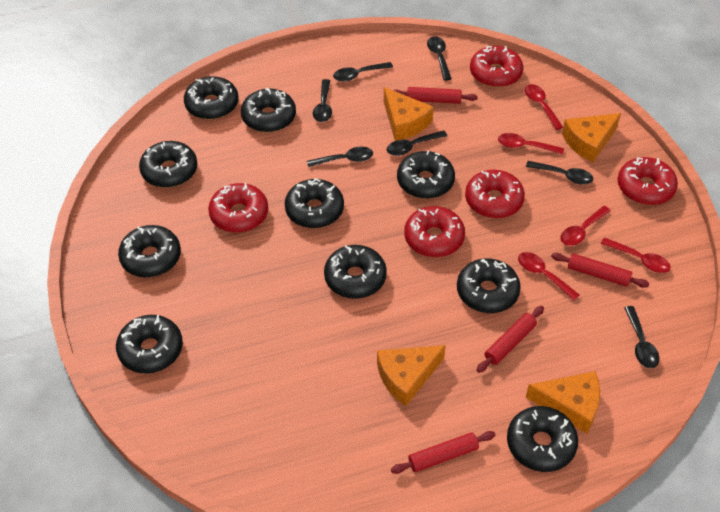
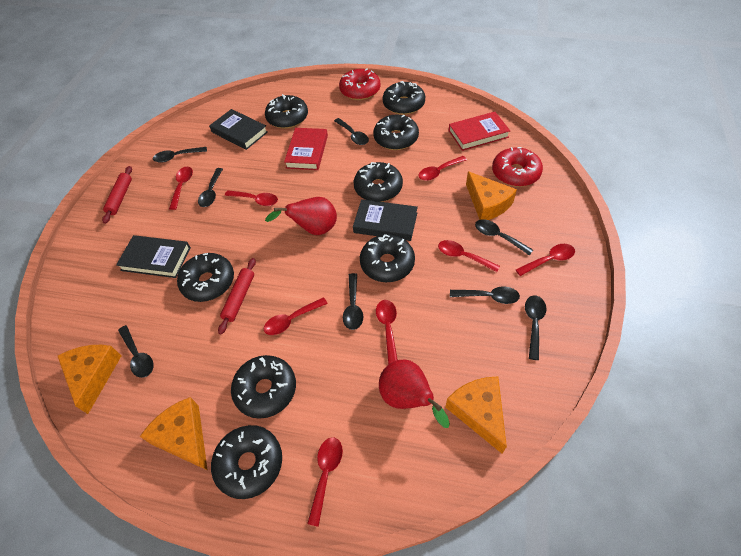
black book: none = 0 -> [116,235,191,278] [209,109,268,150] [353,199,418,241] = 3
black donut: [116,315,183,373] [118,225,181,278] [139,141,197,188] [184,76,238,120] [241,88,296,132] [285,178,344,228] [324,245,387,299] [397,151,455,199] [457,258,521,313] [507,406,578,472] = 10 -> [177,253,234,302] [211,425,282,499] [231,355,296,419] [265,94,308,129] [354,162,403,202] [360,234,415,282] [373,114,419,150] [383,81,425,115] = 8
black spoon: [307,147,373,167] [313,79,332,122] [333,62,393,82] [387,130,447,156] [427,36,452,81] [526,161,593,185] [624,306,660,368] = 7 -> [118,325,154,378] [153,147,207,163] [198,168,223,207] [334,118,369,145] [343,273,363,330] [450,286,520,304] [475,219,533,255] [525,295,547,360] = 8
red book: none = 0 -> [284,128,328,170] [448,112,510,151] = 2
red donut: [208,183,268,233] [404,206,465,257] [465,170,525,219] [470,46,523,87] [618,157,678,205] = 5 -> [339,69,380,100] [492,147,543,187] = 2
red pear: none = 0 -> [265,197,337,235] [379,360,450,428] = 2
red rolling pin: [391,431,495,474] [393,87,478,104] [477,306,544,373] [551,253,650,288] = 4 -> [102,166,132,224] [218,258,256,335] = 2
red spoon: [498,133,564,155] [518,252,580,301] [524,84,563,130] [560,206,611,246] [601,237,671,273] = 5 -> [169,167,193,210] [225,190,278,206] [264,297,328,335] [307,437,343,527] [376,300,398,364] [418,156,467,181] [438,240,500,272] [516,244,575,276] = 8

